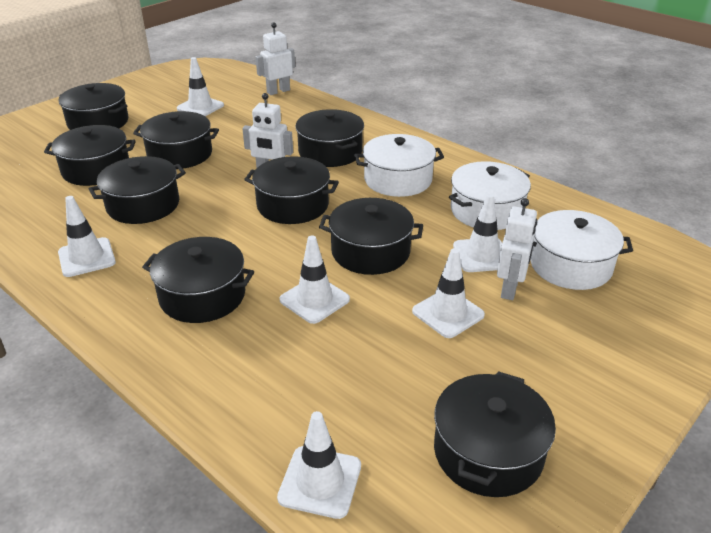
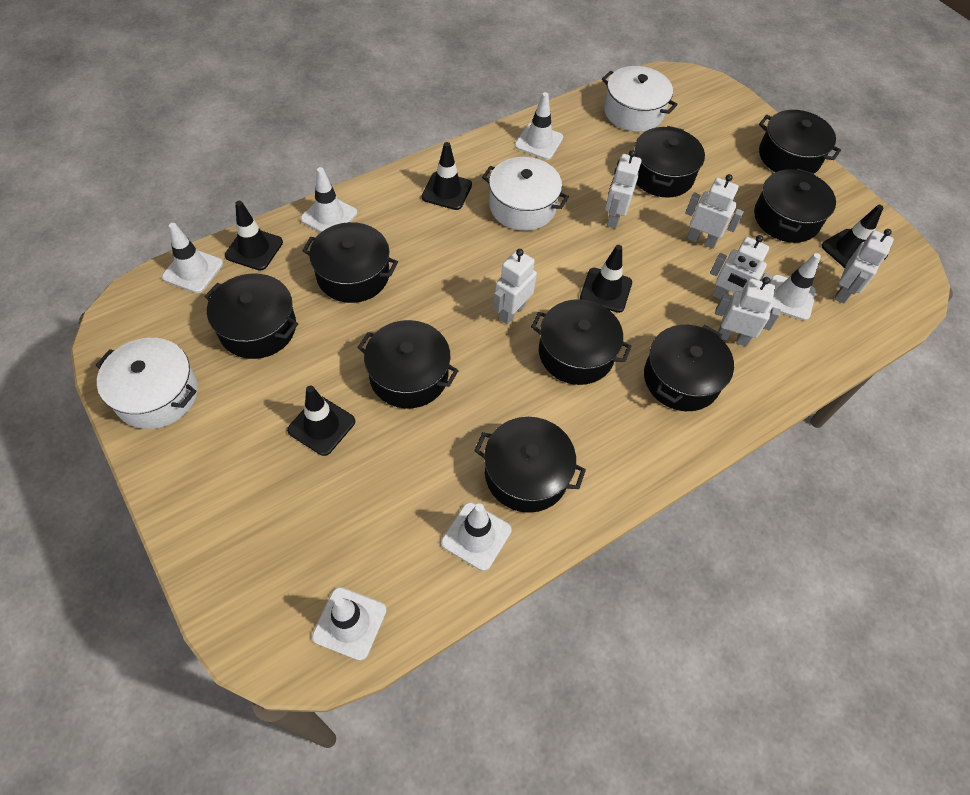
black traffic cone: none = 0 -> [225,201,283,271] [287,386,355,456] [422,142,472,210] [580,245,632,313] [821,205,883,268] = 5
white robot: [242,93,293,168] [256,22,295,95] [497,198,537,300] = 3 -> [493,249,537,324] [605,150,641,228] [685,174,744,249] [710,235,772,299] [715,277,781,346] [834,229,894,304] = 6

